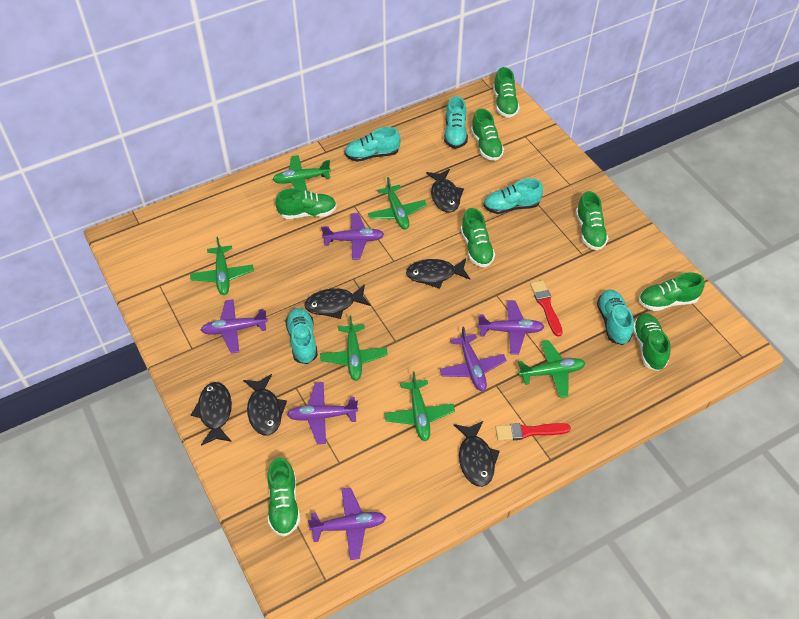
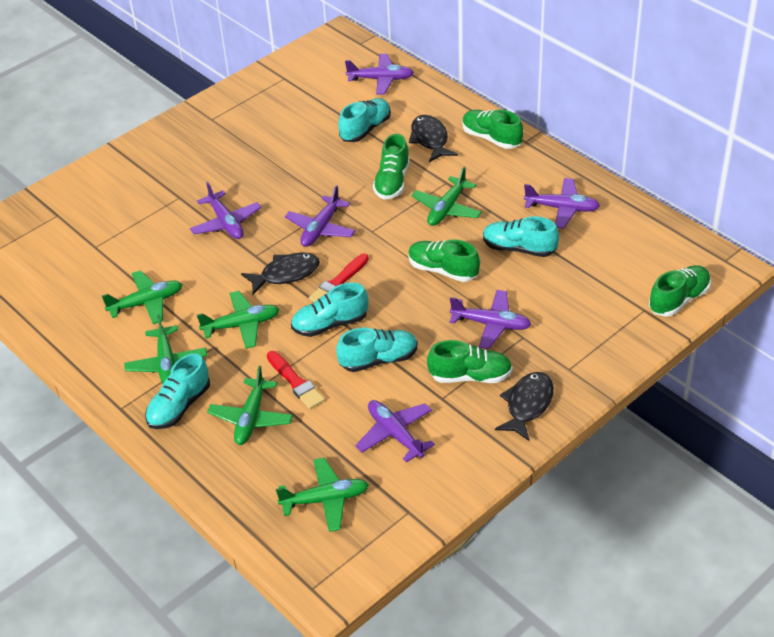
black fish: [191,382,232,446] [243,374,287,435] [304,284,371,319] [406,258,470,289] [426,169,464,213] [454,421,500,487] = 6 -> [241,252,320,295] [409,115,458,162] [495,372,554,441] = 3
green shoe: [267,457,300,537] [275,188,337,219] [460,208,495,267] [471,109,504,161] [493,67,520,118] [576,191,609,250] [633,313,671,371] [639,272,705,311] = 8 -> [373,134,410,200] [408,239,480,282] [427,340,512,383] [463,110,523,149] [649,265,711,317] = 5

